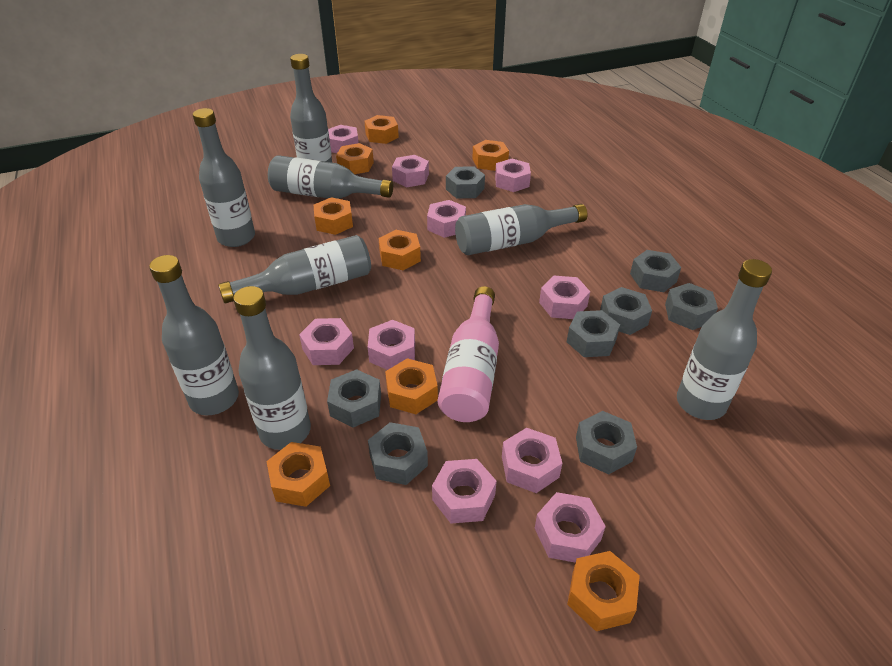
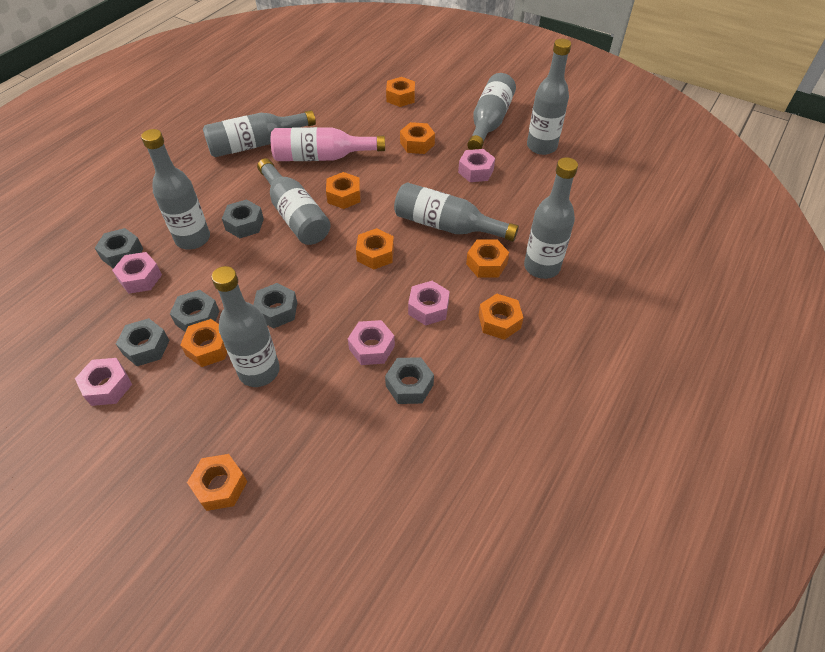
grey nut: [327,369,381,427] [368,422,428,485] [446,166,485,199] [567,310,620,357] [576,411,637,474] [600,287,652,335] [630,250,681,292] [665,283,718,330] = 8 -> [95,228,143,269] [116,318,170,366] [170,290,219,332] [222,199,264,238] [253,283,297,328] [385,357,434,404] = 6
pink nut: [299,318,354,365] [328,125,359,153] [368,320,415,370] [392,155,429,188] [427,200,466,238] [432,459,497,523] [495,159,531,192] [502,428,562,493] [535,492,606,563] [539,275,590,319] = 10 -> [75,358,132,406] [112,252,162,294] [348,320,395,365] [408,281,450,326] [458,149,495,182] = 5

